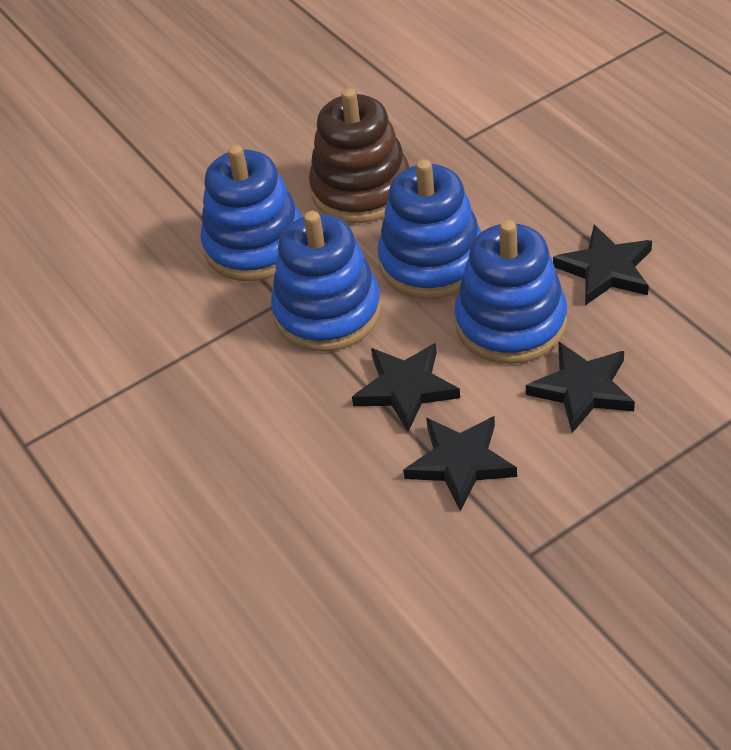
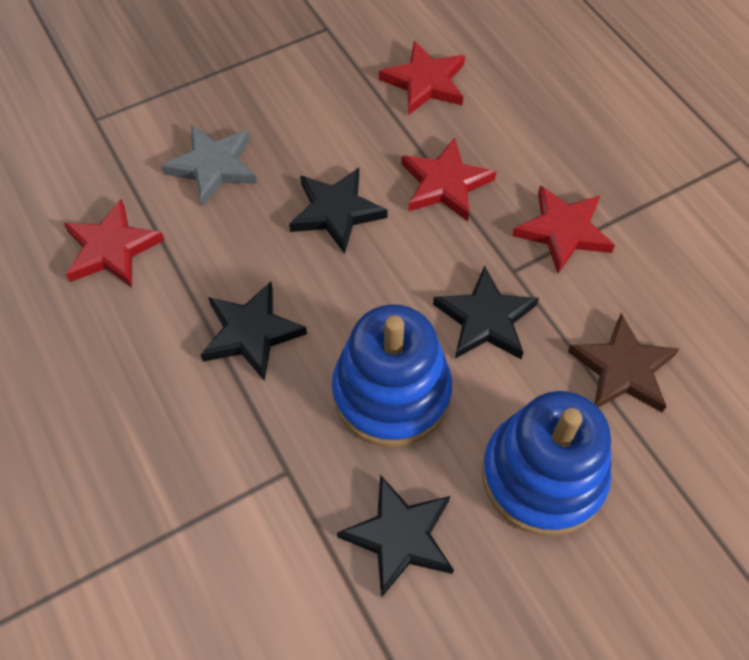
blue stacking toy: [200,145,302,281] [271,211,382,352] [377,159,481,299] [454,220,567,364] = 4 -> [332,304,452,447] [482,391,611,536] = 2
brown stacking toy: [309,88,410,223] = 1 -> none = 0
brown star: none = 0 -> [568,313,679,412] = 1
grey star: none = 0 -> [161,125,257,206] = 1
red star: none = 0 -> [63,199,164,287] [379,41,465,115] [401,138,496,221] [512,185,615,273] = 4

